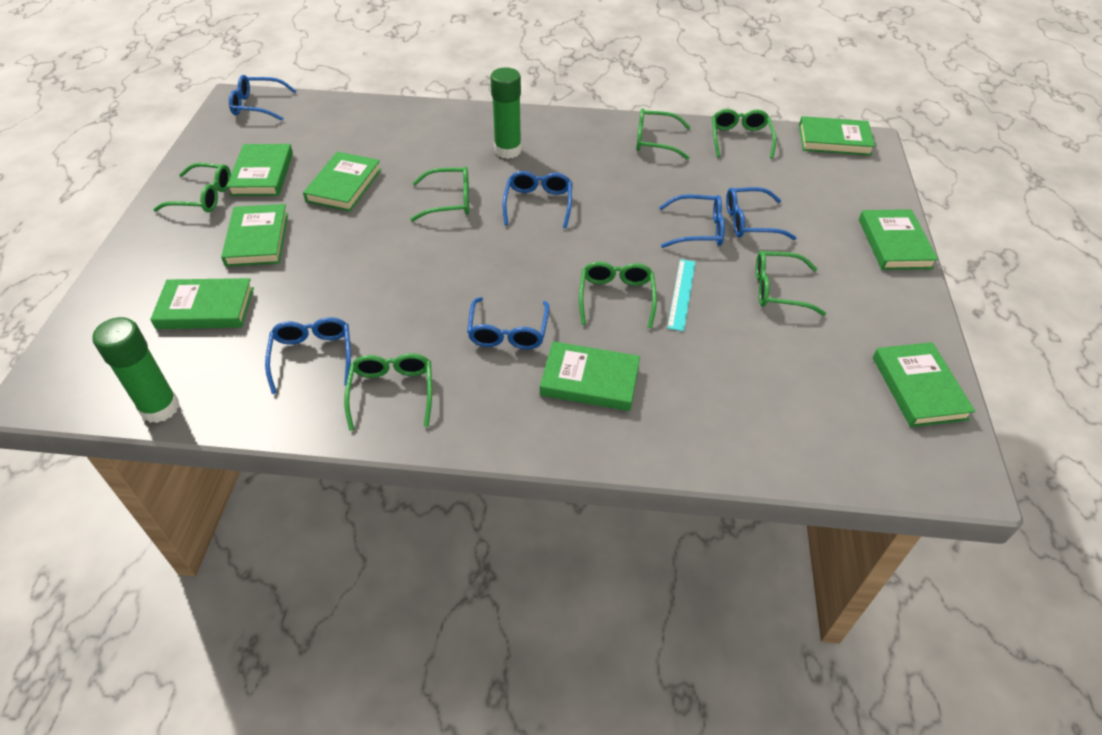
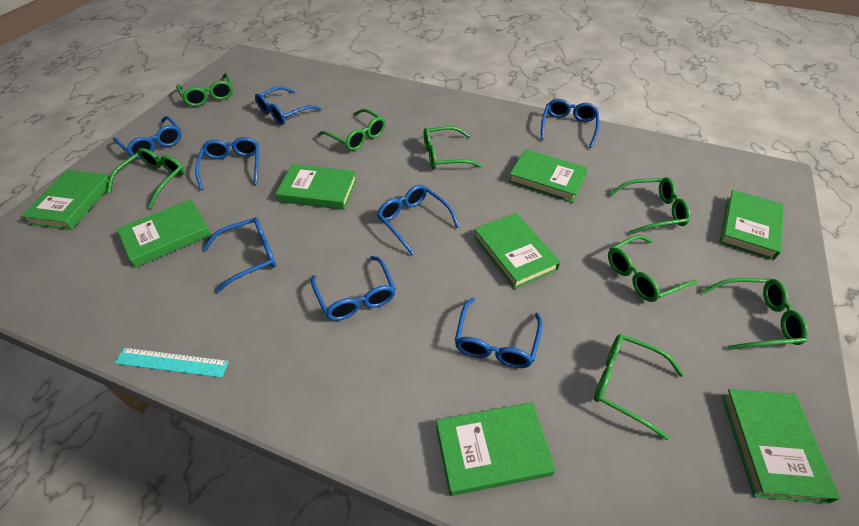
blue glasses: [229,75,296,121] [265,317,351,394] [467,297,549,349] [503,171,572,229] [659,194,725,248] [726,187,797,240] = 6 -> [113,116,182,159] [195,137,259,190] [203,217,276,293] [255,86,321,125] [311,256,396,321] [377,185,459,256] [455,298,543,368] [541,99,599,148] = 8
green glasses: [153,163,231,212] [344,353,432,431] [410,166,469,221] [579,262,657,328] [636,109,691,160] [712,109,776,159] [756,251,826,316] = 7 -> [107,148,185,208] [176,73,233,107] [318,109,385,151] [424,126,482,169] [594,334,684,440] [608,235,697,302] [609,177,690,235] [702,278,808,350] = 8
green glue stick: [92,317,179,423] [490,67,522,159] = 2 -> none = 0

